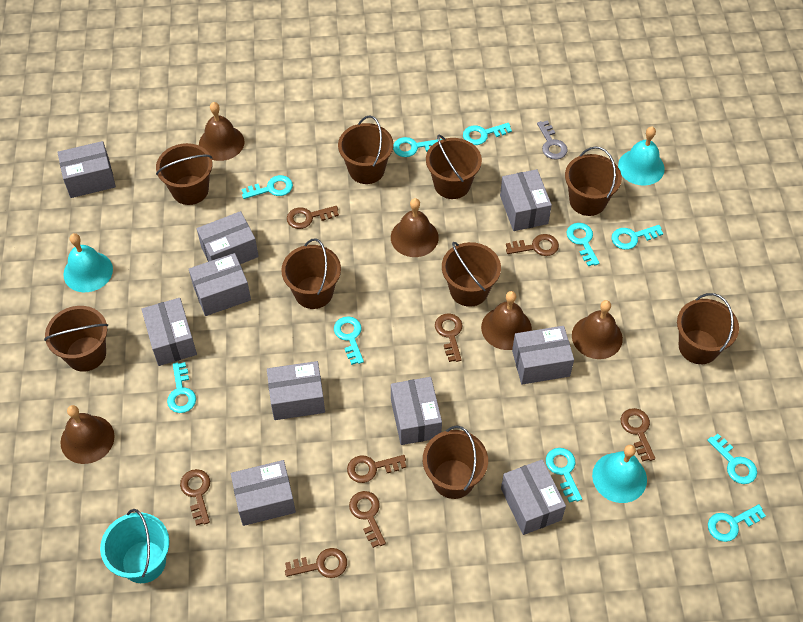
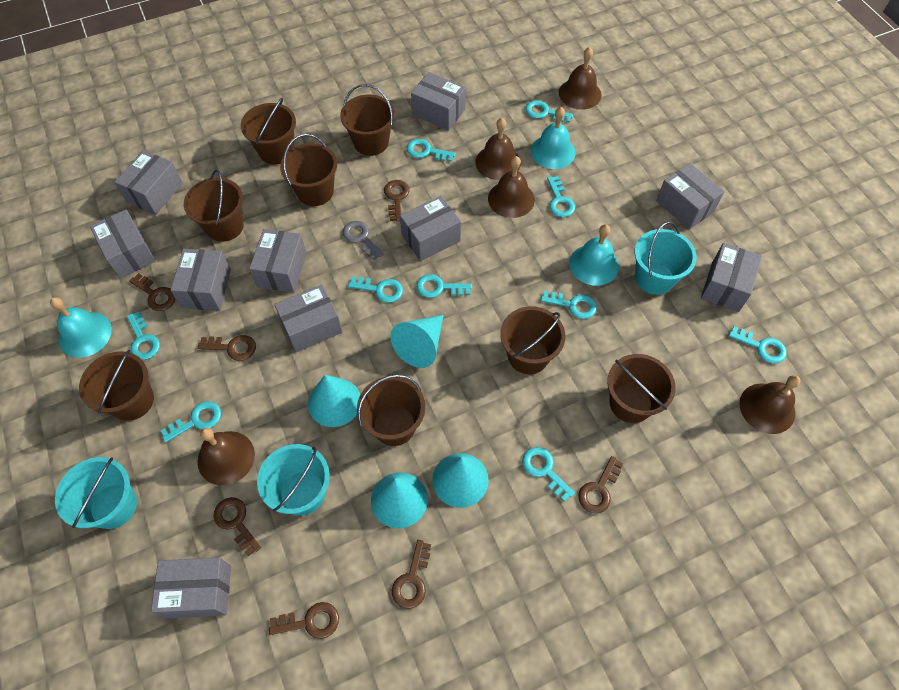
brown bucket: [44,306,108,372] [156,143,212,205] [281,238,341,309] [338,115,393,184] [423,426,488,499] [426,134,482,199] [442,242,501,307] [565,146,622,216] [677,293,739,364] = 9 -> [79,350,154,421] [184,170,244,242] [241,98,296,164] [280,134,337,206] [340,84,395,156] [357,375,425,446] [500,306,565,374] [607,354,676,423] = 8
brown key: [180,469,210,526] [285,548,347,578] [287,206,339,229] [347,455,406,483] [349,491,386,548] [435,314,463,362] [506,234,559,256] [621,408,655,462] = 8 -> [129,273,176,311] [198,335,256,361] [213,497,261,556] [269,602,339,639] [384,180,409,222] [392,540,431,609] [578,456,623,513] = 7
turquoise bucket: [100,509,169,583] = 1 -> [55,457,137,529] [257,444,330,516] [635,222,697,295] = 3
turquoise cone: none = 0 -> [308,375,360,427] [371,472,428,528] [390,315,444,368] [432,453,489,508] = 4

